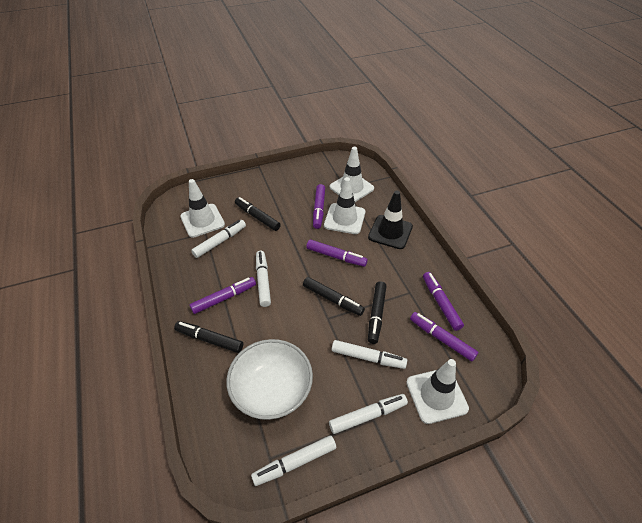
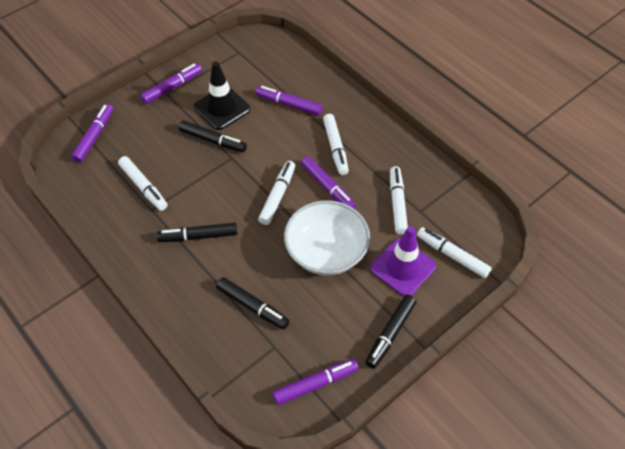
purple traffic cone: none = 0 -> [370,226,436,296] = 1
white traffic cone: [180,179,225,238] [324,177,365,234] [330,147,374,202] [406,359,469,424] = 4 -> none = 0

